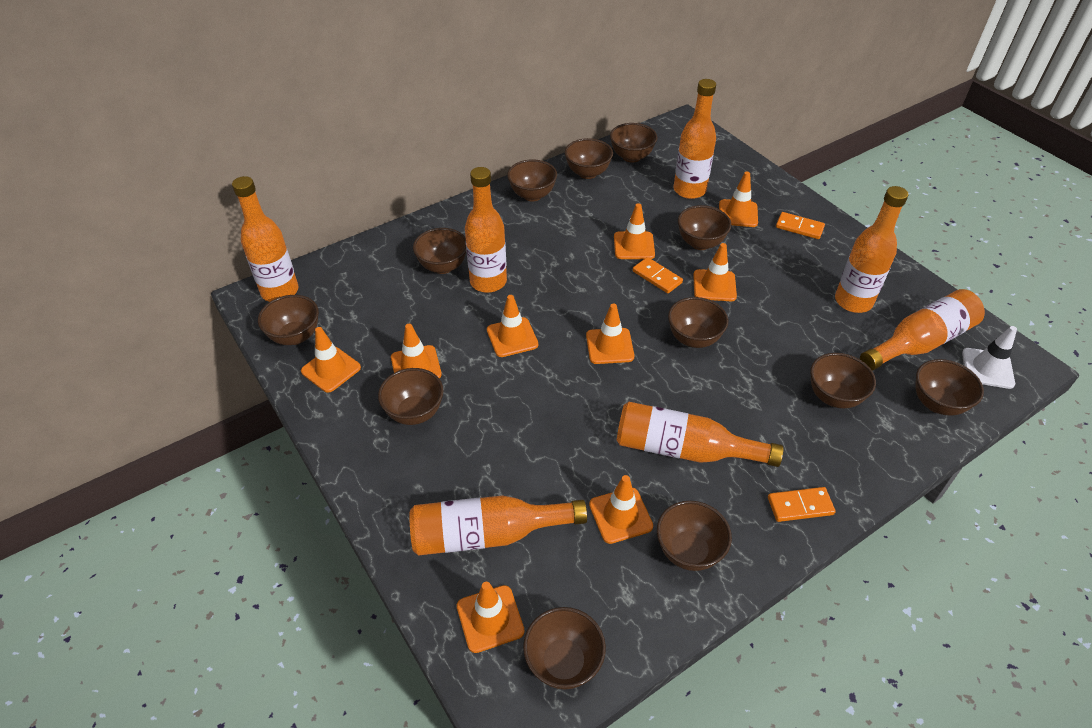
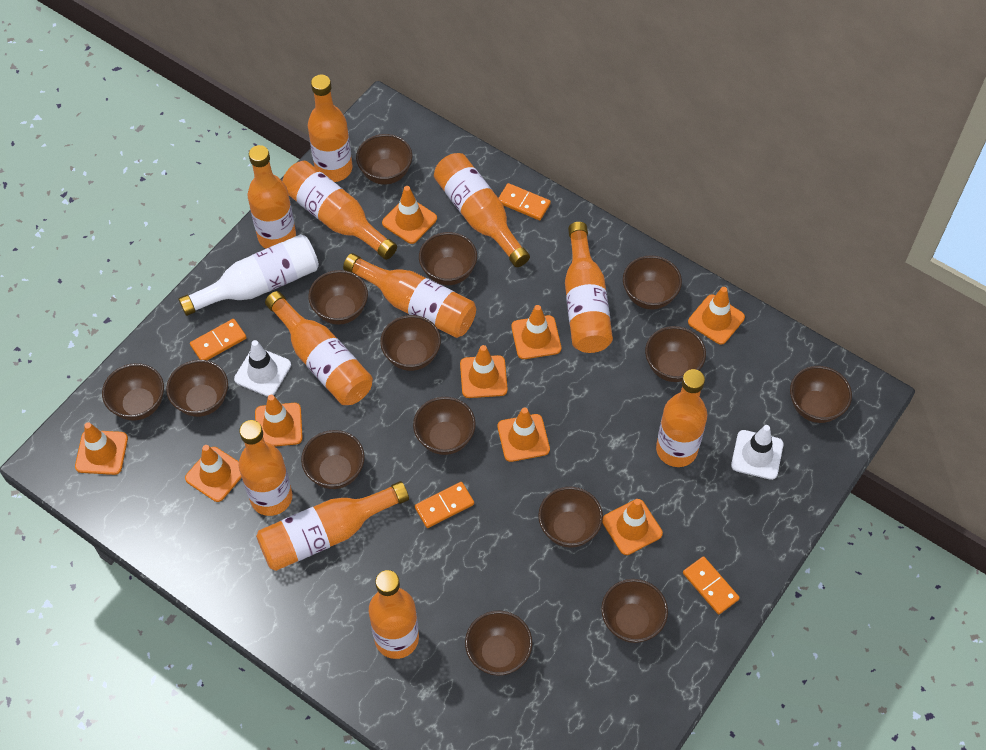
brown bowl: [258,295,319,345] [378,368,443,425] [413,228,466,274] [507,159,557,201] [523,607,606,689] [565,138,613,179] [610,123,657,163] [657,501,732,571] [668,297,728,348] [678,205,731,250] [810,353,876,408] [915,359,984,416] = 12 -> [102,363,164,421] [166,360,228,417] [301,430,365,489] [308,270,368,325] [356,134,412,185] [380,315,441,371] [413,397,476,455] [419,232,477,285] [465,611,532,676] [538,487,603,548] [601,579,668,643] [623,255,682,310] [645,326,706,382] [790,366,852,423] = 14
orange bottle: [232,176,298,302] [409,495,587,556] [465,167,507,293] [617,402,784,467] [674,79,716,199] [835,186,909,313] [860,289,985,371] = 7 -> [239,420,292,516] [248,145,296,249] [256,481,409,571] [265,291,373,405] [282,161,397,260] [308,75,352,182] [343,253,476,338] [369,570,419,659] [434,153,530,267] [565,222,613,353] [656,369,707,467] = 11
orange domino: [633,257,683,293] [768,487,836,522] [776,212,825,239] = 3 -> [190,319,247,360] [415,482,474,528] [499,183,551,220] [683,556,740,615] = 4
white bottle: none = 0 -> [178,234,319,316] = 1
white traffic cone: [962,326,1017,389] = 1 -> [234,340,291,397] [731,425,784,480] = 2

